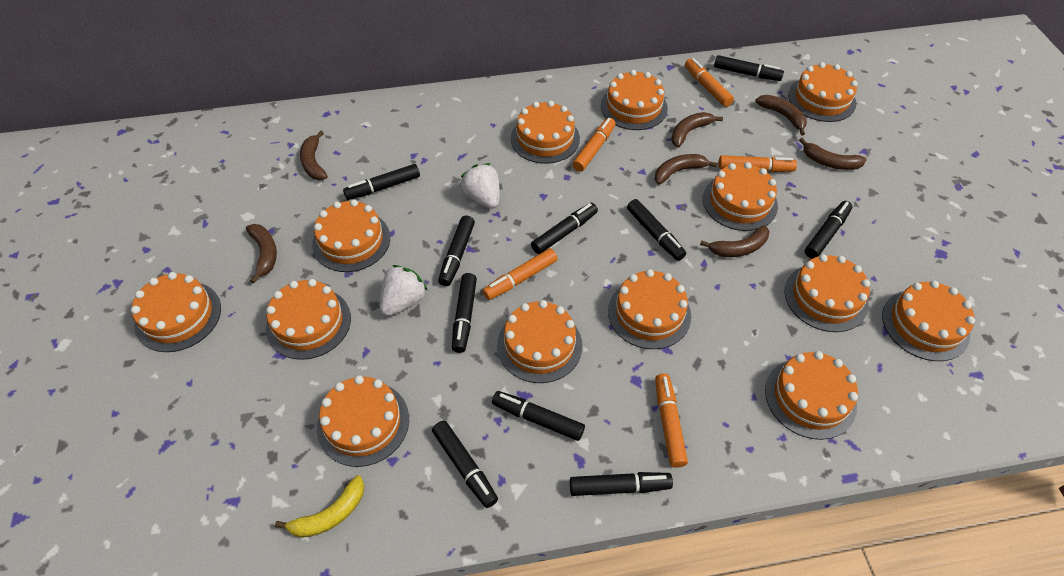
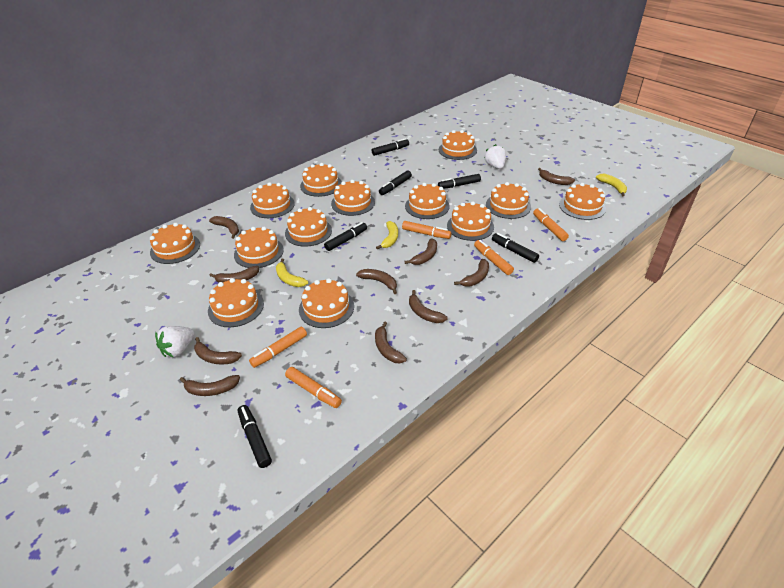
black marker: [343,164,420,200] [432,421,498,508] [438,215,475,286] [452,273,477,353] [492,391,585,441] [531,203,598,254] [570,472,673,496] [627,199,686,261] [714,55,784,81] [805,201,852,259] = 10 -> [238,405,272,468] [324,222,367,251] [371,138,409,156] [379,170,412,195] [438,174,481,189] [492,233,539,263] = 6
brown banana: [246,224,277,283] [300,131,327,180] [654,154,717,185] [671,112,723,147] [700,225,769,257] [755,95,807,135] [799,138,867,170] = 7 -> [180,375,240,396] [194,337,242,364] [209,216,239,239] [210,266,259,283] [356,269,397,294] [375,322,407,363] [404,239,437,265] [409,290,448,323] [454,259,489,287] [538,168,575,185] = 10
yellow banana: [275,475,364,538] = 1 -> [276,259,308,287] [376,221,398,249] [596,174,627,197] = 3

